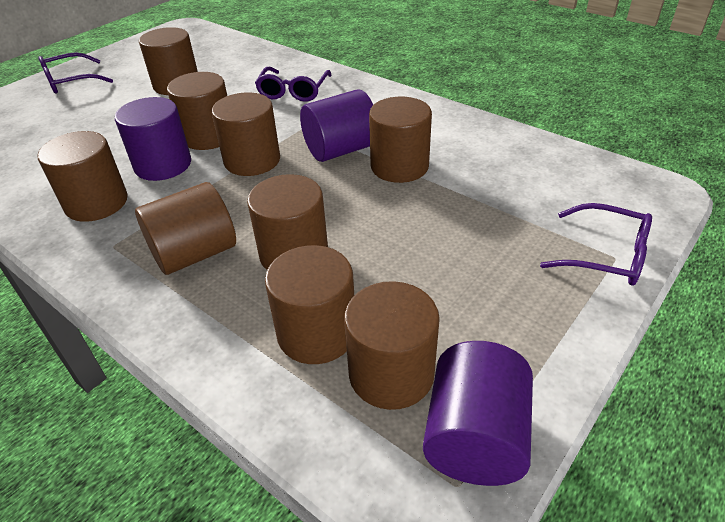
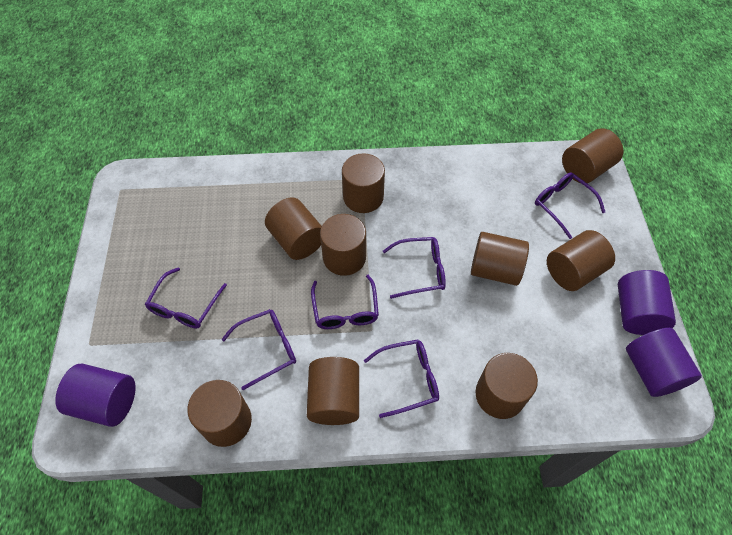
purple glasses: [38,52,113,94] [255,67,332,102] [540,203,652,286] = 3 -> [145,267,227,329] [221,309,296,390] [311,275,379,329] [364,339,439,418] [383,237,446,299] [535,172,605,239] = 6

